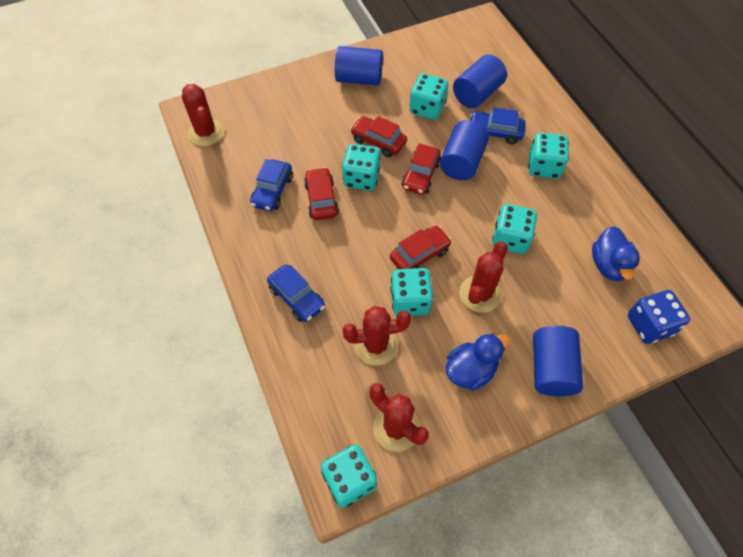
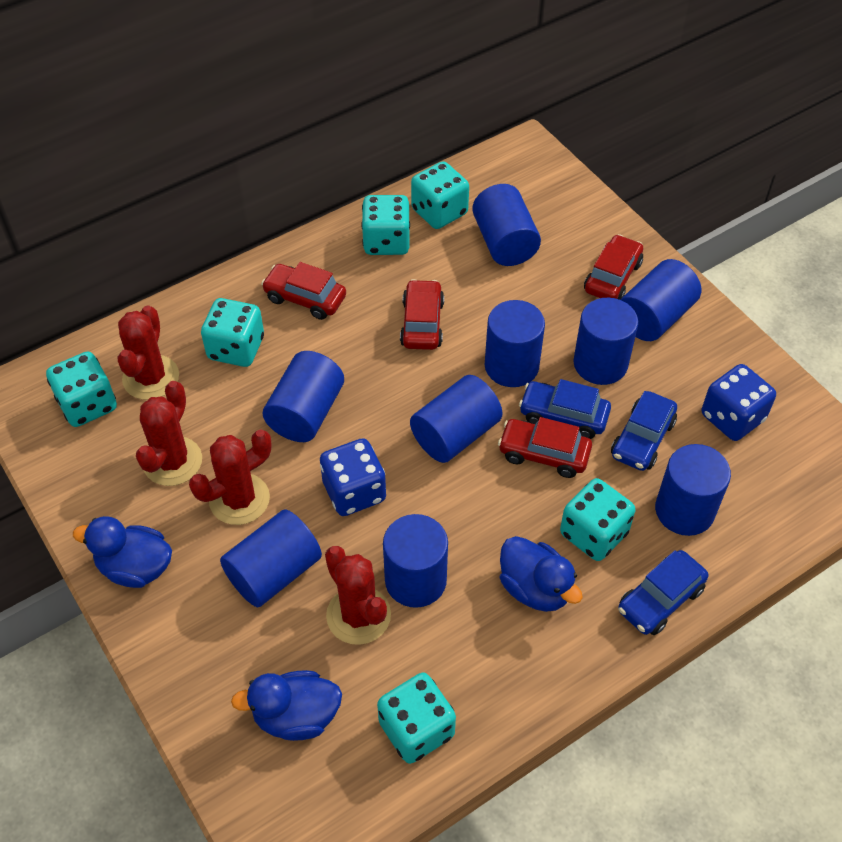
blue cylinder: [335,46,383,86] [440,120,489,180] [453,54,507,108] [533,326,583,396] = 4 -> [220,510,322,607] [263,351,344,442] [383,514,448,608] [410,375,502,463] [472,184,541,266] [485,300,545,387] [573,298,638,385] [620,259,701,341] [655,444,731,536] = 9
blue dice: [628,290,690,344] = 1 -> [320,438,386,516] [702,364,776,441] = 2
blue duck: [446,333,510,391] [592,226,640,281] = 2 -> [73,516,172,588] [231,670,342,741] [500,536,583,612] = 3

